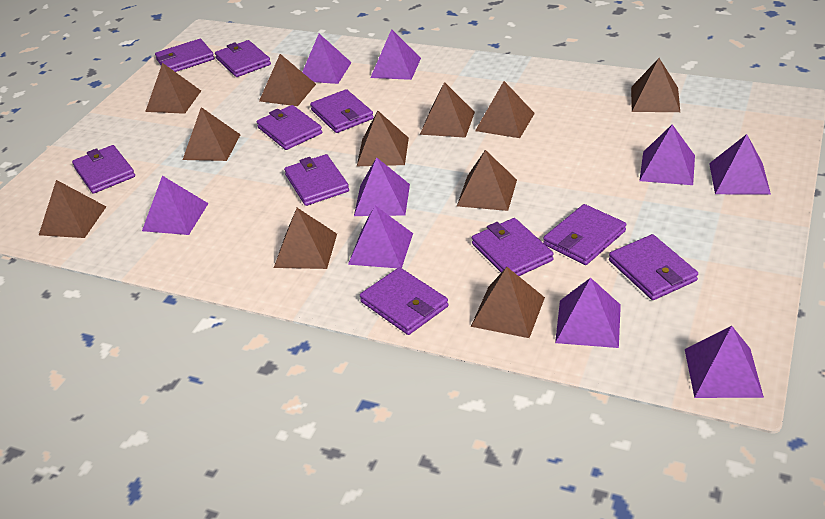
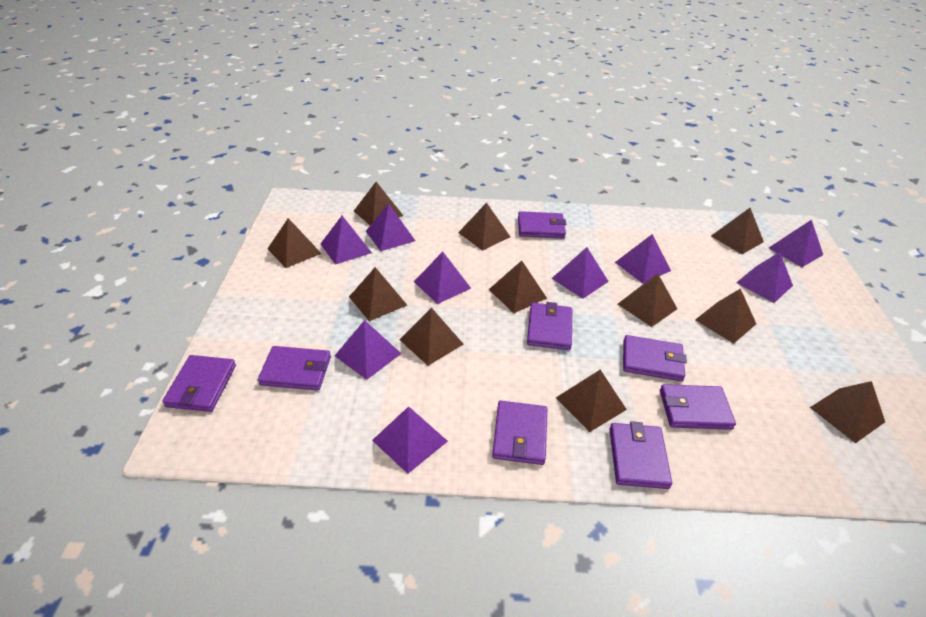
purple wallet: [72,145,135,194] [155,39,214,72] [215,40,271,77] [257,105,322,150] [284,154,349,206] [310,89,374,133] [360,267,448,335] [472,218,554,276] [543,204,626,265] [609,234,698,300] = 10 -> [162,355,236,412] [258,346,331,391] [492,401,547,465] [518,211,566,239] [527,302,572,350] [610,421,672,489] [623,335,687,381] [660,384,736,430] = 8

